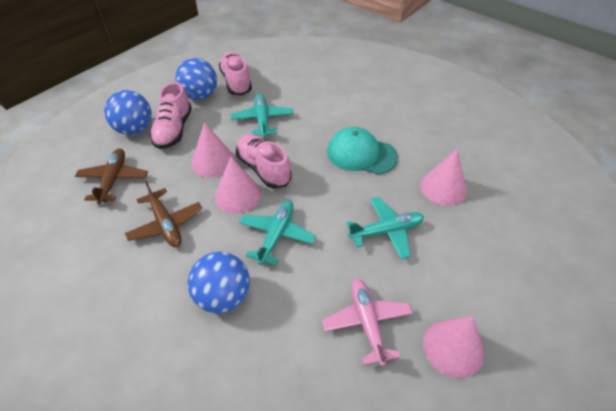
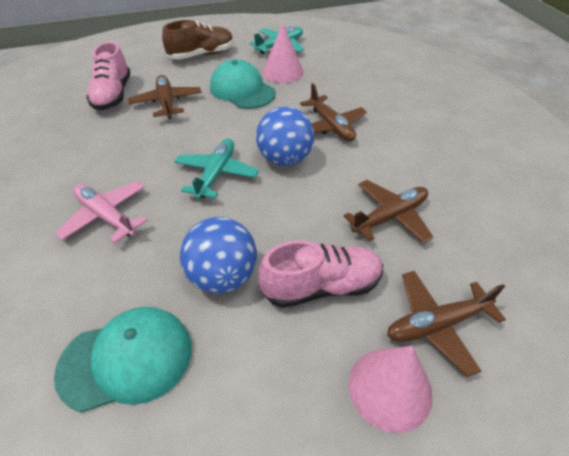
blue ball: [104,90,152,135] [175,58,217,100] [188,252,250,313] = 3 -> [180,217,257,294] [256,106,314,166] = 2
brown plane: [75,149,148,204] [125,181,203,247] = 2 -> [128,75,202,119] [300,83,367,141] [344,180,433,243] [387,271,506,377] = 4
brown shoe: none = 0 -> [162,20,234,59] = 1
pink cone: [191,122,235,177] [215,157,261,213] [421,149,467,206] [423,316,484,378] = 4 -> [262,23,304,83] [349,346,433,433] = 2
pink shoe: [150,82,192,149] [219,52,252,95] [236,134,292,188] = 3 -> [86,42,131,110] [258,241,383,308] = 2
turquoise cap: [327,127,398,174] = 1 -> [54,307,192,412] [210,59,276,109] = 2
turquoise plane: [230,94,293,137] [239,200,316,265] [346,197,424,259] = 3 -> [174,138,259,199] [250,26,304,54] = 2

